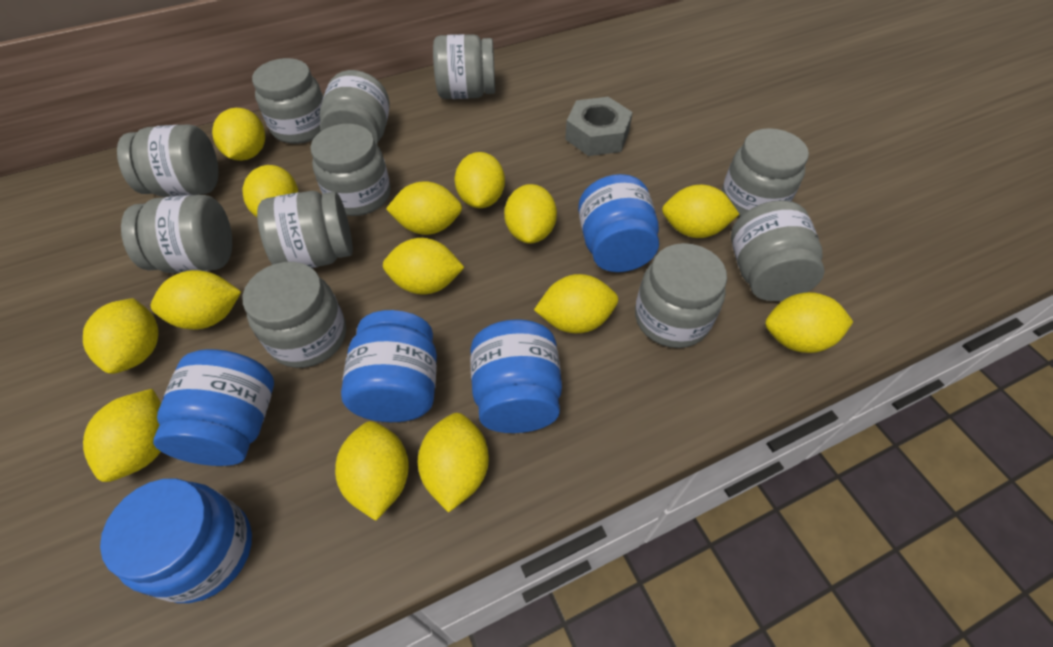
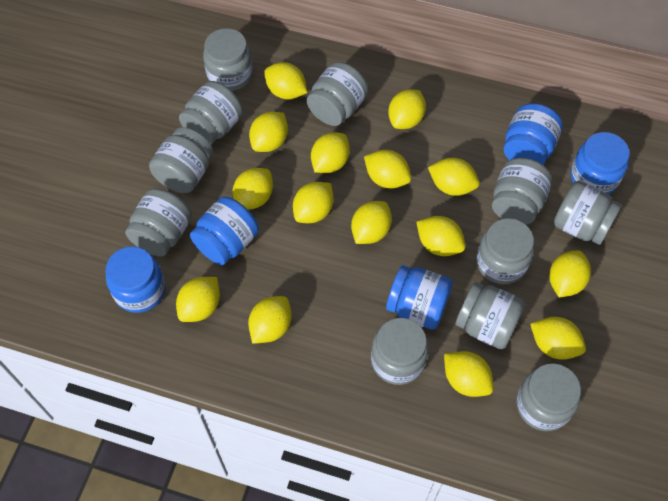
grey nut: [565,97,633,156] = 1 -> none = 0
yellow lemon: [83,298,159,374] [83,389,161,482] [151,270,241,329] [212,108,265,161] [242,165,298,217] [335,421,409,521] [383,238,465,295] [386,181,462,235] [418,413,489,513] [455,152,505,208] [504,184,557,244] [534,274,618,333] [662,185,739,238] [765,292,853,353] = 14 -> [176,277,220,322] [232,168,273,209] [248,296,292,344] [249,112,288,152] [264,62,307,99] [293,182,334,223] [311,133,350,173] [351,201,392,244] [364,150,411,188] [388,89,426,129] [416,216,466,256] [428,158,480,196] [444,351,493,397] [530,317,586,360] [549,250,591,297] = 15

